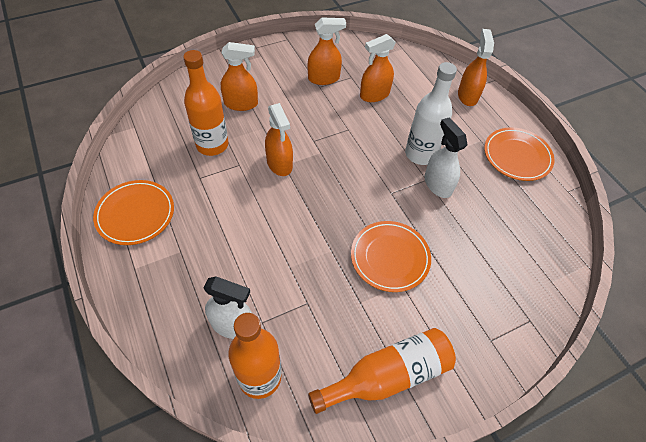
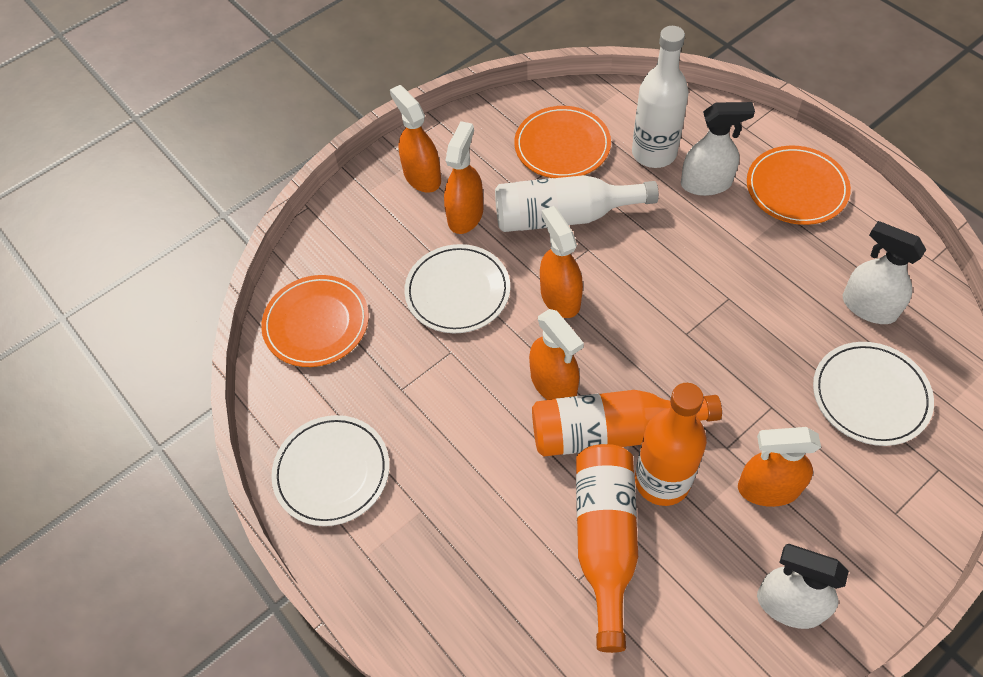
white bottle: [405,62,457,165] = 1 -> [495,175,659,232] [632,26,689,168] = 2
white plate: none = 0 -> [271,415,389,526] [404,244,510,333] [813,342,934,446] = 3
white spray bottle: [204,276,252,339] [425,117,467,198] = 2 -> [681,102,755,196] [757,544,849,629] [843,221,926,324] = 3

